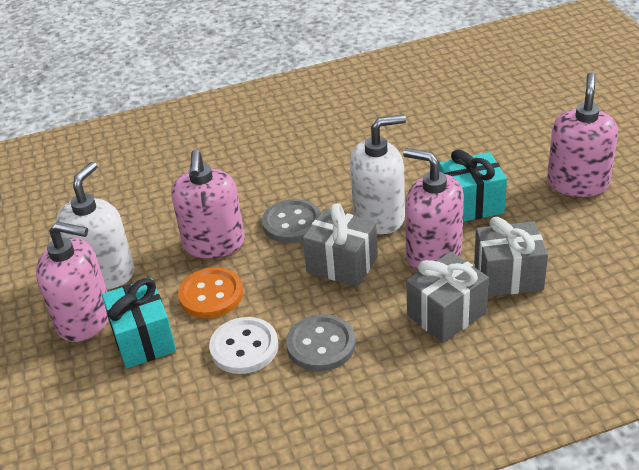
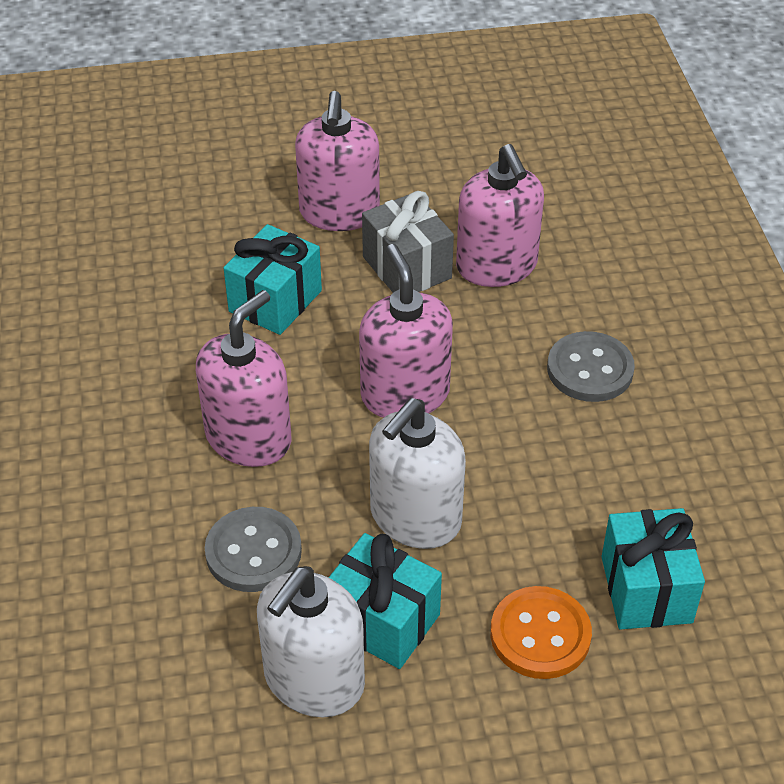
grey gift: [303,203,378,287] [406,252,489,343] [474,217,548,297] = 3 -> [362,191,454,293] = 1
turquoise gift: [102,278,176,369] [439,150,507,222] = 2 -> [224,224,322,335] [329,533,442,669] [602,508,705,630] = 3
white button: [209,317,278,374] = 1 -> none = 0

